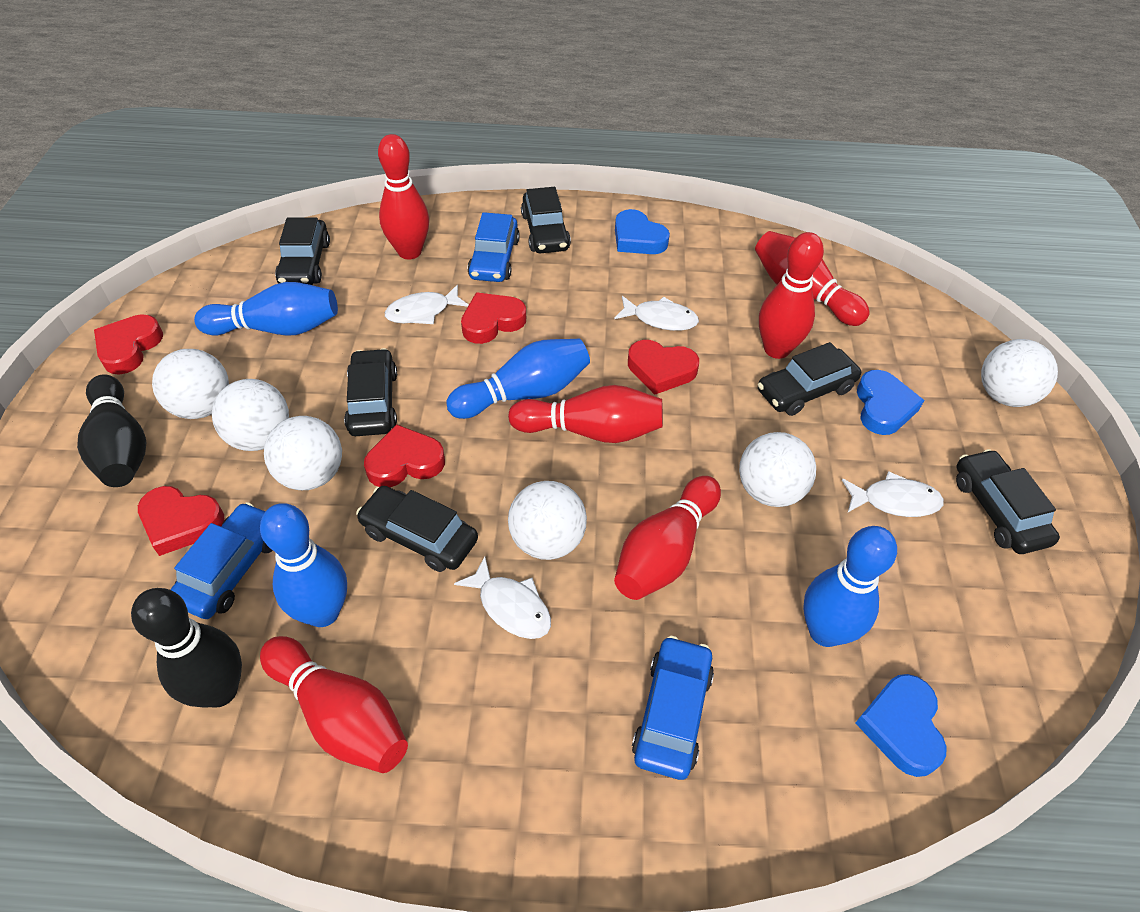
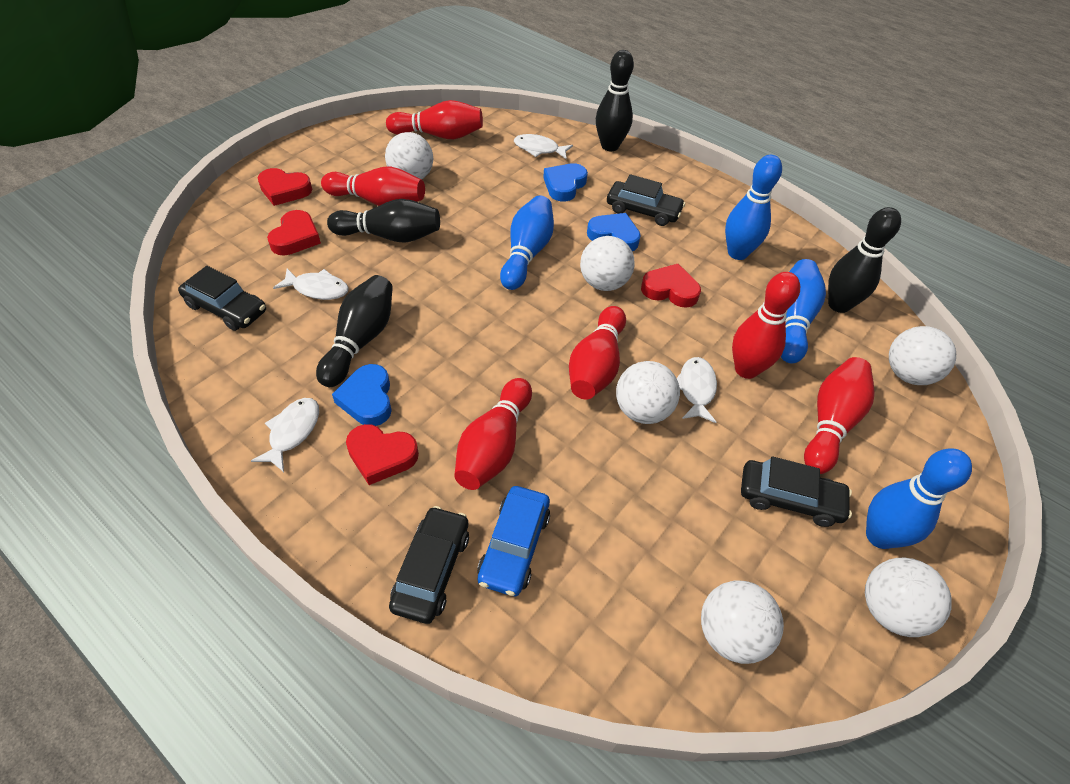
black bowling pin: [77,374,147,487] [131,588,242,708] = 2 -> [316,275,393,387] [327,199,440,242] [596,50,634,151] [828,207,901,313] = 4
black car: [275,217,330,285] [344,348,397,436] [356,486,478,572] [521,187,571,253] [758,342,861,416] [956,449,1060,554] = 6 -> [178,266,266,331] [389,506,469,624] [607,174,685,226] [741,456,852,527] = 4
blue car: [170,502,273,619] [467,212,520,282] [632,636,714,780] = 3 -> [477,486,550,596] = 1
red heart: [94,314,163,374] [138,486,225,556] [364,424,445,487] [461,292,526,344] [628,340,699,395] = 5 -> [258,168,312,206] [267,210,321,255] [346,424,419,485] [641,264,701,308] = 4

